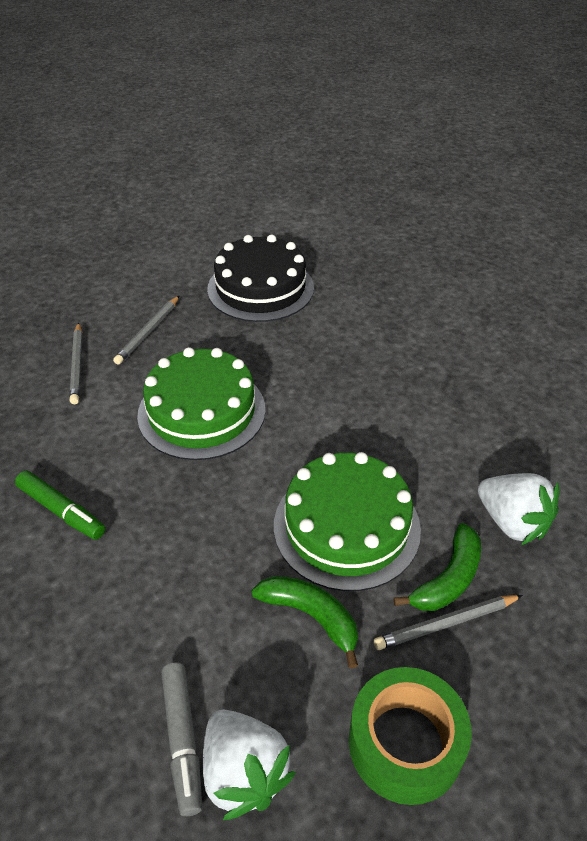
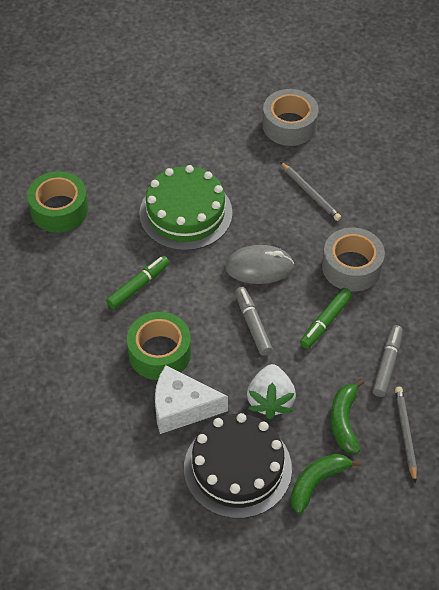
green cake: [137,347,265,460] [274,452,421,591] = 2 -> [139,165,232,251] = 1
green marker: [15,471,105,540] = 1 -> [106,256,169,309] [300,288,352,349] = 2
green tape: [349,667,472,805] = 1 -> [27,171,88,233] [127,312,191,380] = 2
grey marker: [161,662,202,816] = 1 -> [235,287,273,356] [372,325,403,397] = 2
grey mouse: none = 0 -> [225,245,294,284] = 1
grey pencil: [70,323,82,404] [113,296,179,365] [374,595,523,650] = 3 -> [280,162,341,221] [395,387,417,483] = 2
grey tape: none = 0 -> [263,89,319,146] [322,227,385,291] = 2
white cheese: none = 0 -> [155,365,228,434] = 1
white strawberry: [203,710,296,820] [478,473,559,545] = 2 -> [247,364,296,419] = 1

